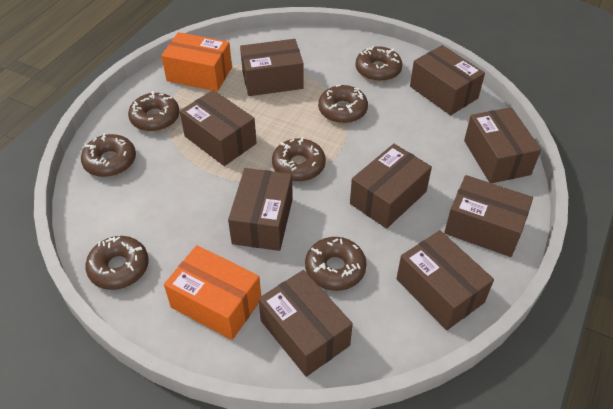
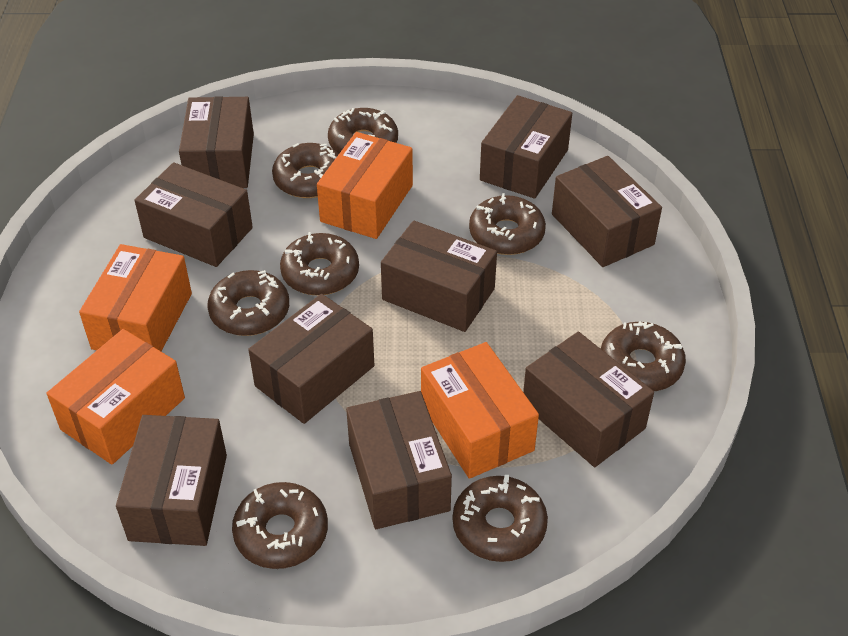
brown donut: [81,133,136,177] [85,236,149,290] [128,91,180,132] [272,137,326,182] [305,237,367,291] [318,84,368,123] [355,46,402,82] = 7 -> [207,270,289,336] [232,482,328,569] [272,143,339,198] [280,232,359,296] [328,108,398,154] [453,475,548,562] [469,193,546,255] [601,321,686,391] = 8
orange box: [161,32,232,92] [164,245,261,340] = 2 -> [46,329,185,465] [79,244,192,351] [317,132,413,239] [421,342,539,479] = 4

